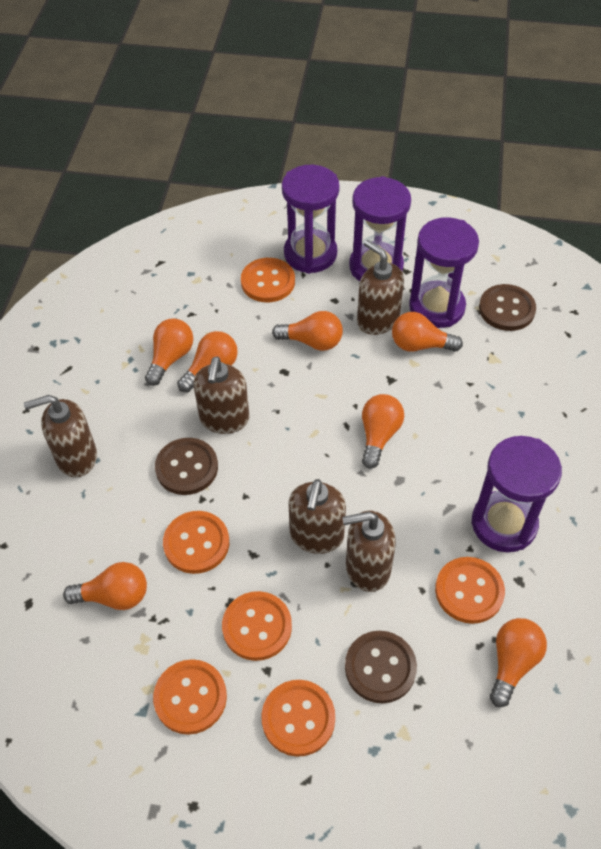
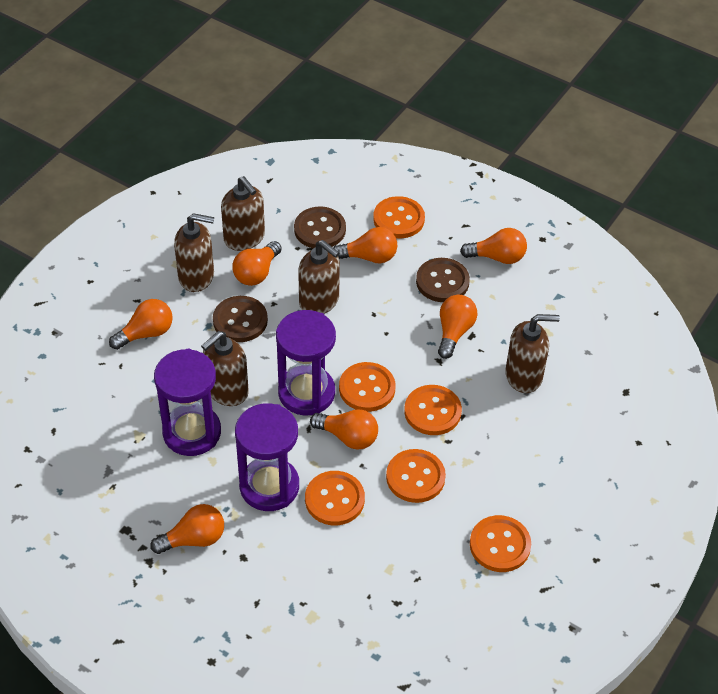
purple hourglass: [282,165,339,274] [349,176,411,281] [409,217,479,328] [472,436,562,553] = 4 -> [154,349,221,456] [235,403,299,511] [276,310,336,415] = 3

